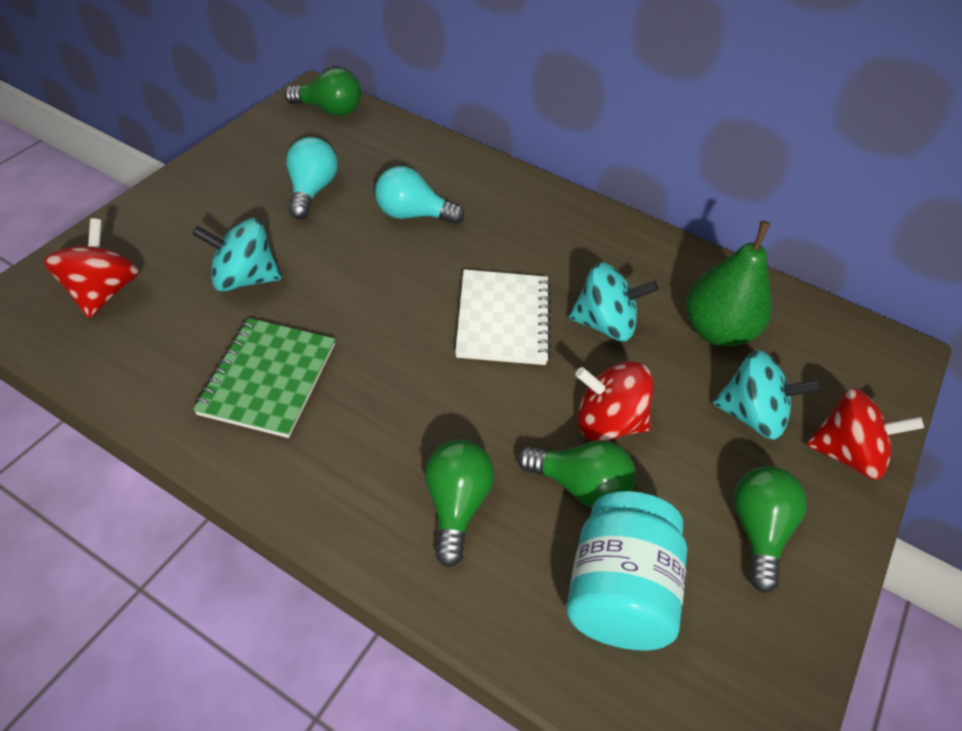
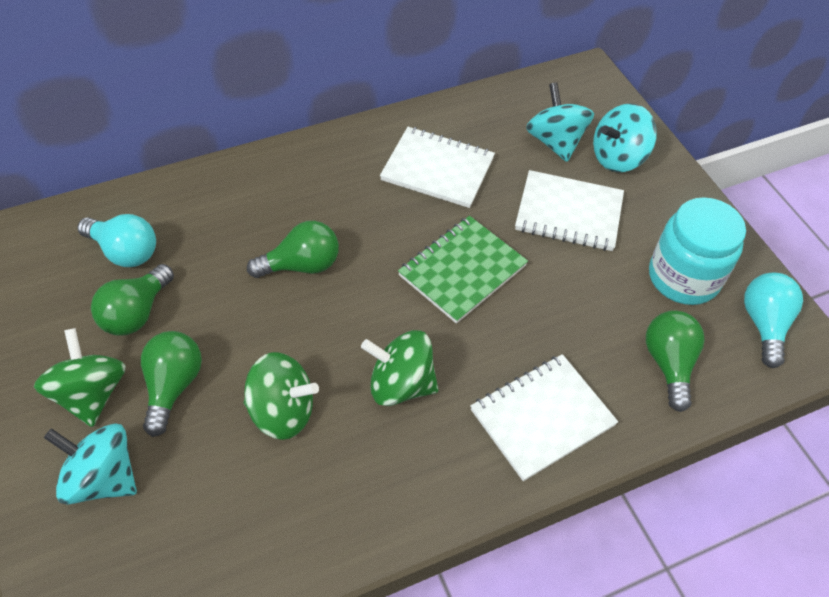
green pear: [686,221,772,346] = 1 -> none = 0
green spinning top: none = 0 -> [34,328,126,427] [244,352,319,440] [361,330,439,406] = 3
red spinning top: [43,218,139,318] [575,361,653,441] [806,388,924,480] = 3 -> none = 0
white notebook: [455,269,551,365] = 1 -> [380,127,495,208] [470,354,618,481] [515,170,624,251] = 3

